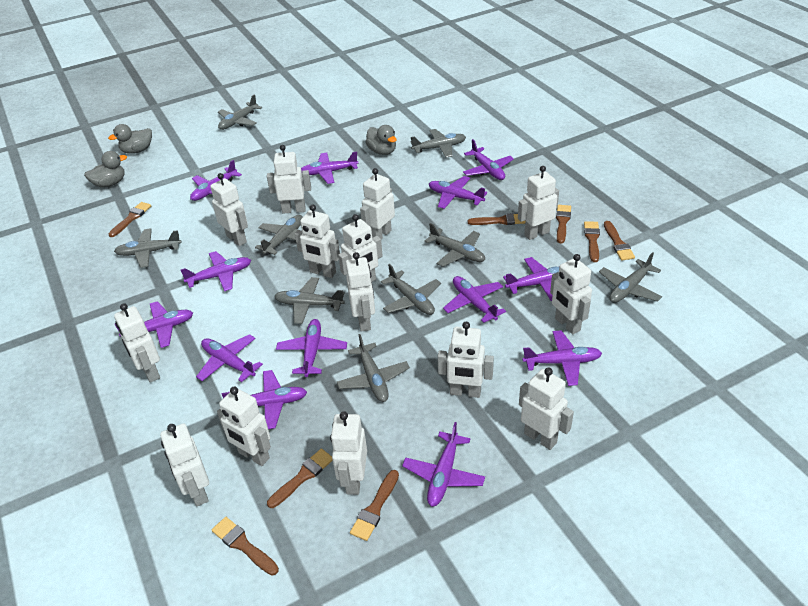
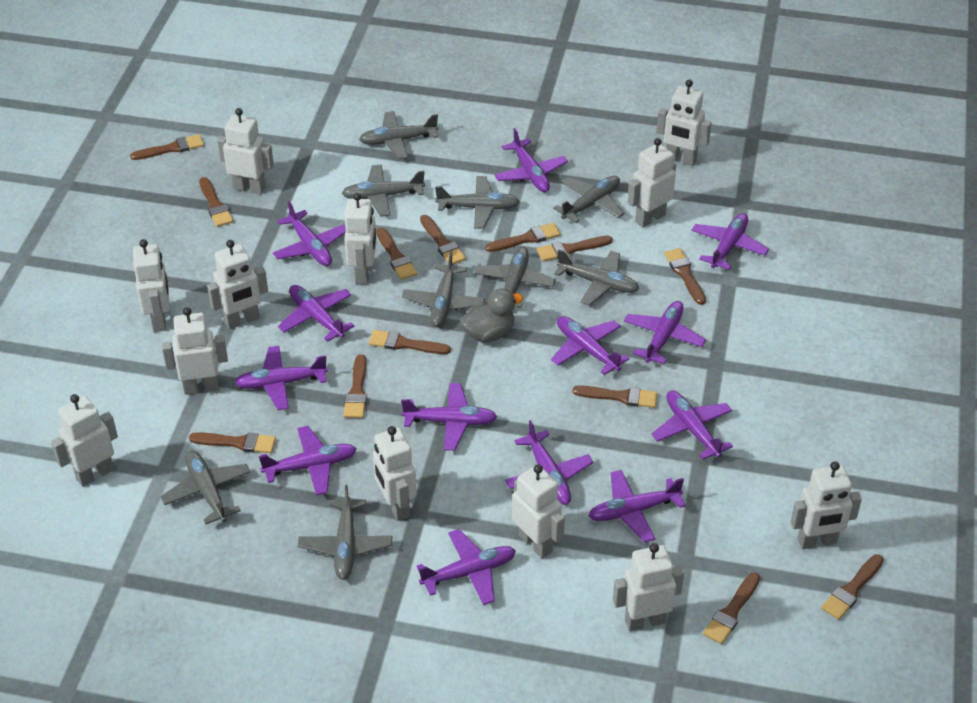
brown brush: [108,202,151,237] [212,517,279,575] [267,449,333,508] [350,470,399,541] [468,213,525,225] [556,205,571,243] [584,221,600,262] [604,221,635,261] = 8 -> [130,134,204,160] [189,432,276,453] [199,177,233,227] [344,354,366,418] [369,330,451,354] [376,227,417,280] [420,215,466,264] [485,223,560,252] [537,236,613,261] [573,385,658,408] [664,248,706,305] [703,573,760,644] [821,554,884,620] = 13
grey duck: [84,151,127,188] [108,124,152,154] [365,125,397,155] = 3 -> [460,289,523,342] = 1
white robot: [114,303,160,383] [160,423,209,506] [210,173,248,246] [217,387,271,466] [267,145,311,214] [295,204,340,278] [330,411,367,495] [338,214,383,282] [346,252,375,332] [360,168,395,239] [438,322,494,398] [518,166,559,240] [519,368,574,450] [550,254,592,334] = 14 -> [51,394,118,487] [133,239,170,332] [162,307,228,395] [207,240,268,329] [218,108,274,194] [344,193,377,284] [373,426,417,521] [512,464,565,559] [613,543,684,631] [628,138,676,227] [656,79,712,166] [791,461,862,549] = 12

